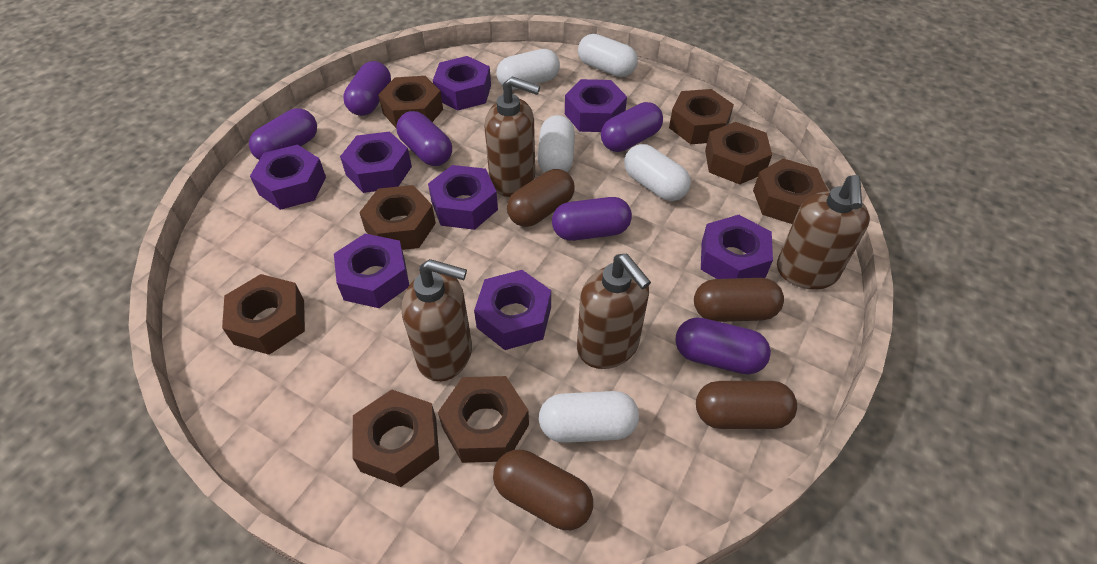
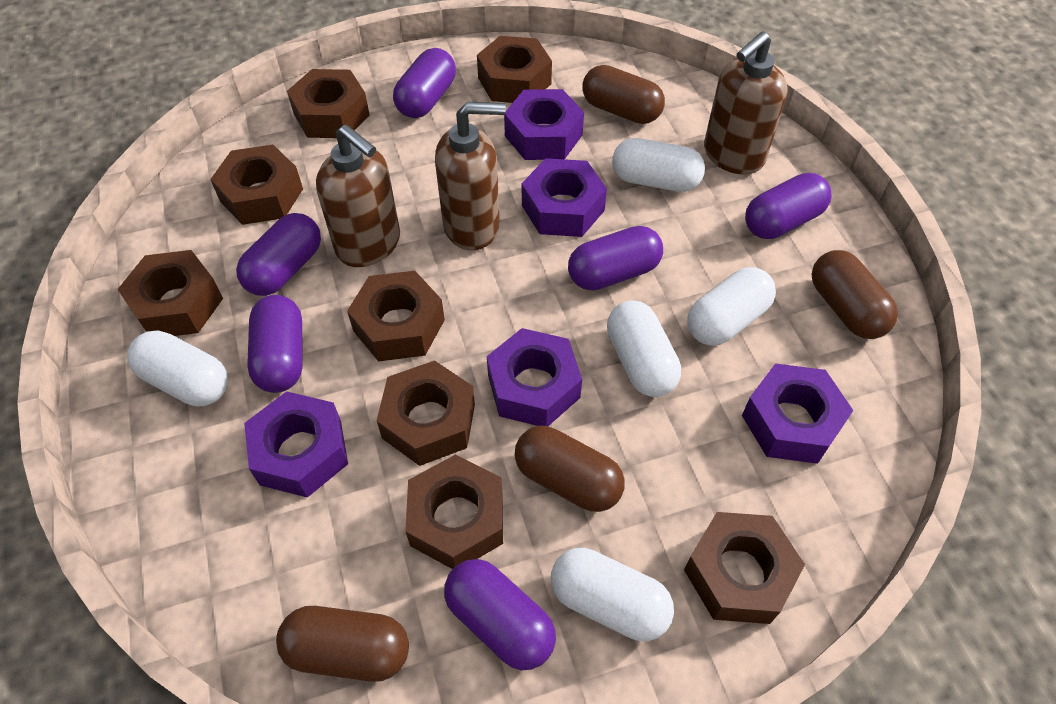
brown soap dispenser: [402,259,472,382] [484,76,540,197] [577,254,651,369] [777,175,870,290] = 4 -> [316,125,400,267] [435,102,506,250] [704,31,788,175] = 3
purple nut: [250,145,326,210] [334,234,409,308] [340,131,412,193] [428,165,498,230] [433,56,491,111] [474,270,551,350] [565,79,627,132] [701,215,773,279] = 8 -> [244,391,348,498] [487,328,582,426] [504,89,584,160] [522,158,607,237] [742,363,853,464] = 5

